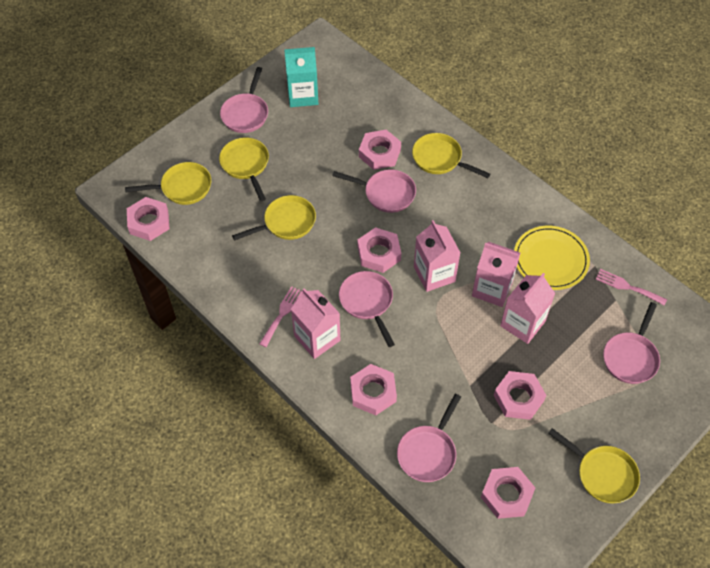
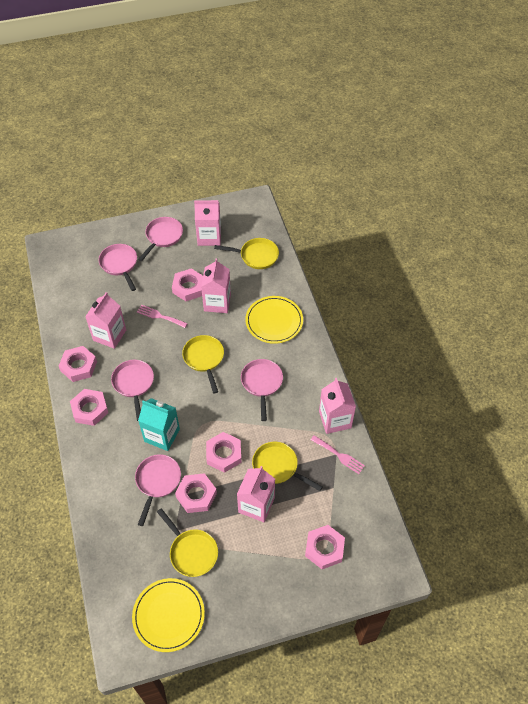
pink carton: [291,288,340,359] [414,220,461,292] [472,241,520,307] [500,273,555,344] = 4 -> [85,292,126,349] [194,200,221,246] [201,258,231,313] [237,466,275,522] [319,378,356,434] = 5
yellow pan: [125,162,211,205] [219,137,269,201] [232,195,316,241] [412,133,490,178] [548,428,640,503] = 5 -> [157,508,218,577] [182,335,224,393] [214,238,279,269] [252,442,323,491] = 4
yellow plate: [514,226,590,290] = 1 -> [132,578,205,652] [245,296,303,344] = 2

